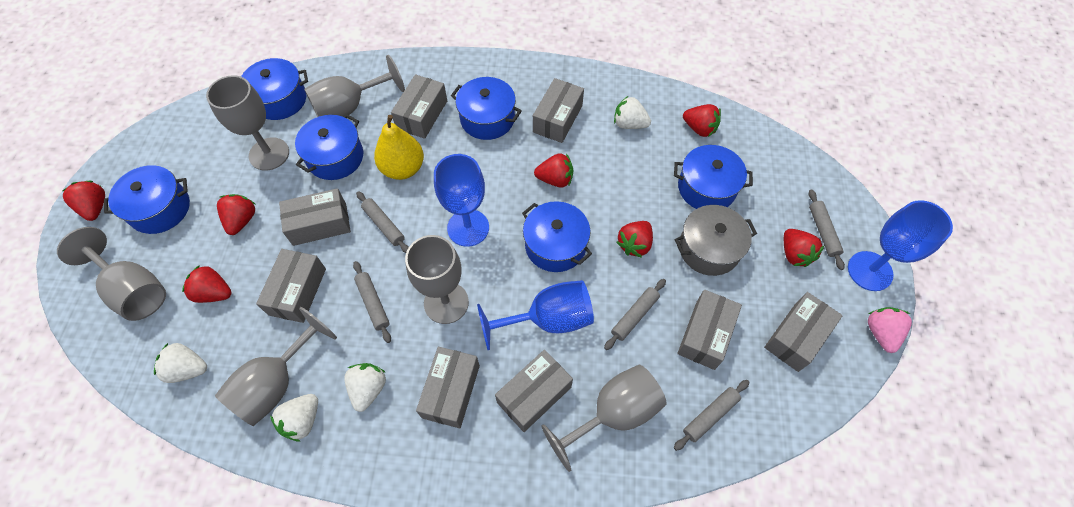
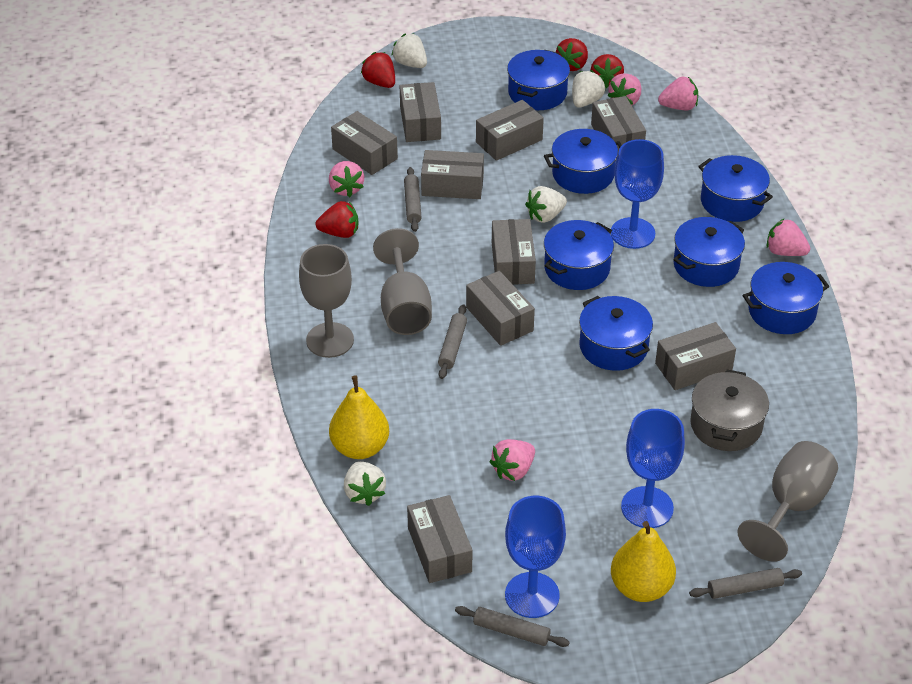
blue pot: [104,165,190,234] [241,58,308,120] [295,114,363,180] [451,77,522,140] [522,201,592,272] [674,145,753,209] = 6 -> [507,50,570,110] [544,129,622,194] [544,220,614,290] [579,296,653,371] [673,217,745,287] [698,155,773,222] [743,262,829,334] = 7
grey box: [256,249,326,323] [279,188,351,246] [391,74,447,139] [416,347,480,428] [495,350,573,432] [533,78,584,143] [677,290,742,370] [764,292,843,372] = 8 -> [331,111,398,175] [400,82,441,142] [407,495,472,583] [421,150,484,199] [466,271,535,346] [476,100,544,161] [492,219,536,285] [591,96,646,152] [655,322,736,390] = 9
grey goblet: [57,227,166,321] [206,75,289,171] [215,307,337,426] [304,55,405,117] [405,235,469,324] [541,365,667,472] = 6 -> [299,244,354,358] [373,228,432,335] [737,441,838,562] = 3
grey rolling pin: [353,261,391,343] [356,191,409,253] [604,279,666,350] [674,380,749,451] [809,189,845,270] = 5 -> [404,167,422,232] [438,304,467,379] [455,606,570,647] [689,568,802,599] = 4
pink strawberry: [868,307,912,353] = 1 -> [329,161,364,197] [489,439,535,481] [607,73,641,105] [658,77,698,110] [767,218,810,256] = 5
red strawberry: [63,181,105,221] [182,265,232,303] [217,194,255,235] [534,153,573,188] [616,221,653,258] [683,104,721,137] [784,229,824,267] = 7 -> [316,201,359,238] [361,52,395,88] [556,38,588,71] [591,54,624,88] = 4
yellow pear: [374,115,424,180] = 1 -> [329,375,389,459] [611,521,676,602] = 2

